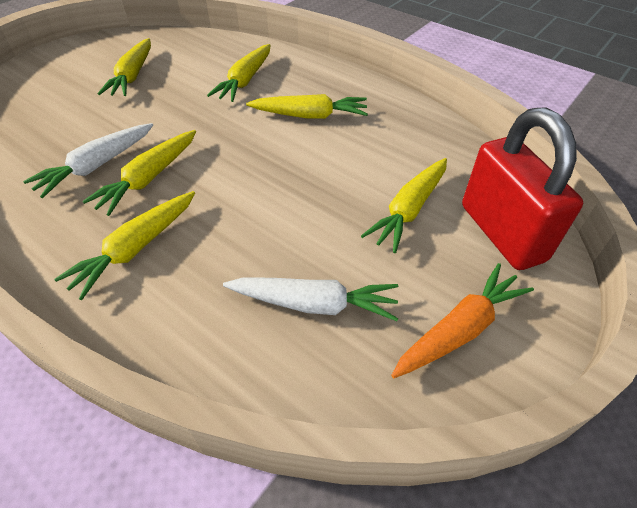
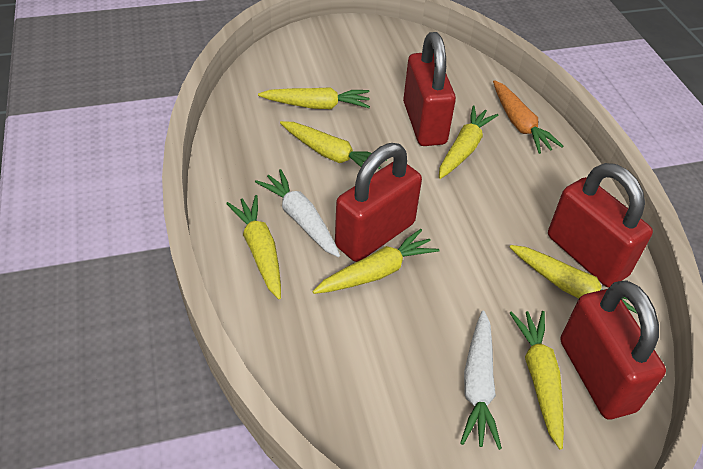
red padlock: [462,107,583,270] = 1 -> [335,143,422,262] [403,32,456,146] [548,163,653,287] [561,280,666,419] = 4
yellow carrot: [54,191,195,300] [82,130,196,216] [98,38,151,96] [207,44,271,102] [246,94,368,119] [361,158,447,253] = 6 -> [226,195,281,299] [258,87,370,109] [280,121,387,169] [313,229,439,294] [439,105,499,179] [510,245,637,313] [510,311,564,450] = 7

